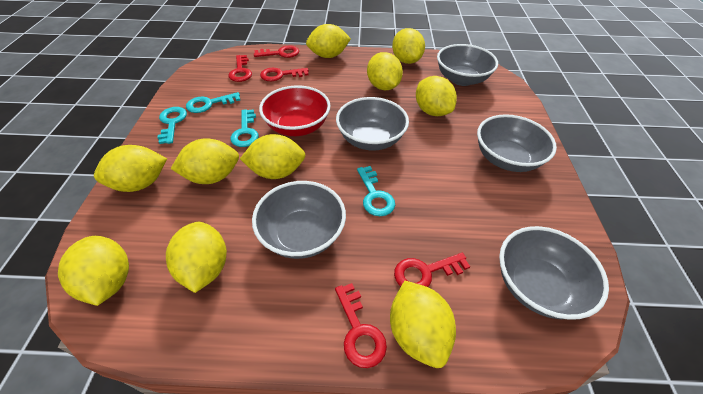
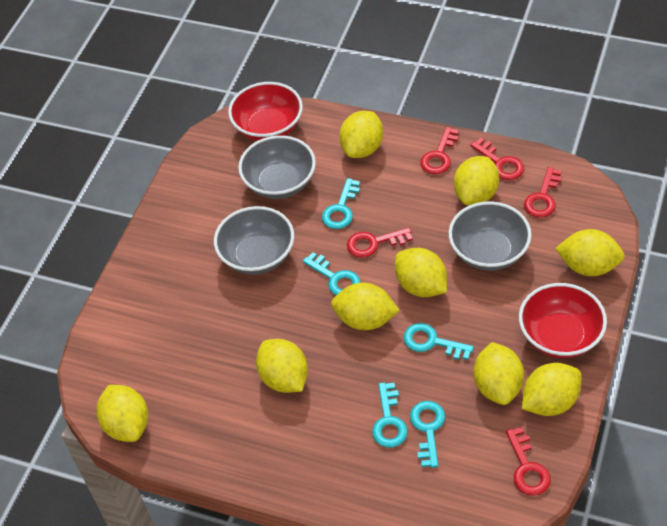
grey bowl: [252,181,346,259] [336,97,409,150] [437,44,498,86] [477,114,557,172] [499,226,609,320] = 5 -> [214,206,294,275] [238,135,316,199] [448,201,532,271] = 3
red bowl: [259,85,331,136] = 1 -> [228,82,303,141] [519,283,607,358] = 2
turquoise key: [157,107,187,144] [186,92,240,113] [230,109,259,147] [357,166,395,216] = 4 -> [303,252,361,295] [322,178,360,229] [372,382,408,448] [403,323,474,360] [410,401,445,468] = 5
yellow lemon: [58,236,129,306] [94,145,167,192] [166,222,227,293] [171,138,239,184] [240,134,306,179] [306,24,351,58] [367,52,403,90] [390,281,456,368] [392,28,425,64] [416,76,457,116] = 10 -> [96,385,148,442] [256,339,308,393] [331,283,400,330] [339,111,383,158] [395,248,447,297] [454,156,499,205] [473,342,524,405] [522,363,582,416] [555,229,625,276] = 9

